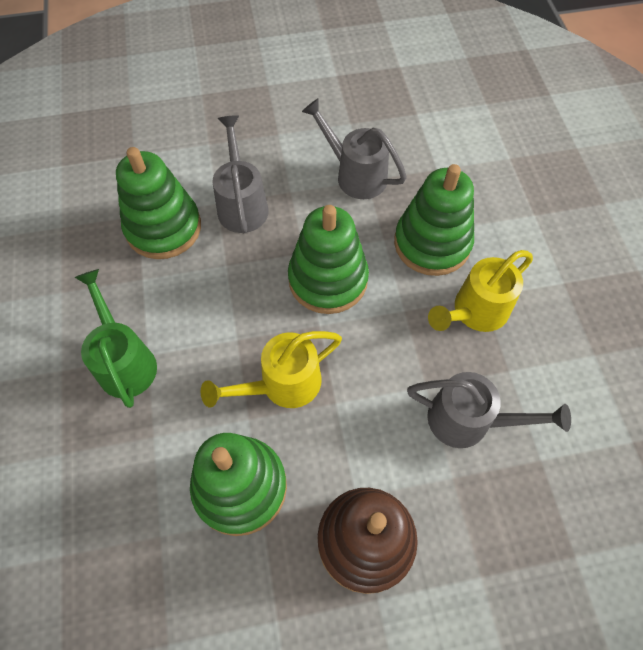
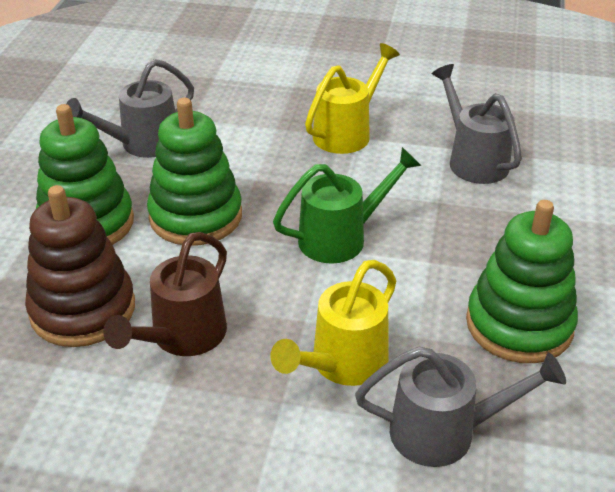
brown watering can: none = 0 -> [103,232,227,356] = 1
green stacking toy: [116,147,201,259] [190,433,287,536] [288,205,369,314] [394,164,474,276] = 4 -> [36,104,134,245] [147,98,242,246] [466,200,578,363] = 3

